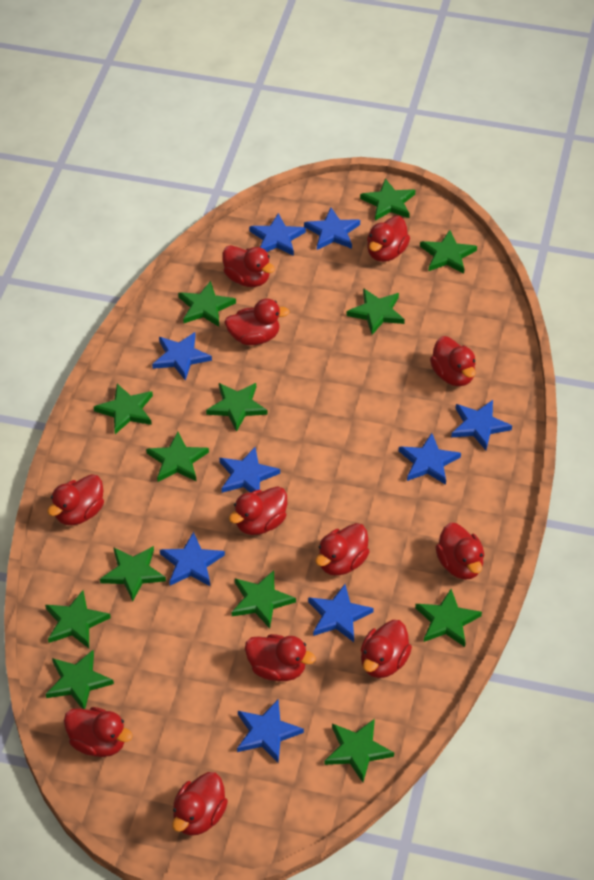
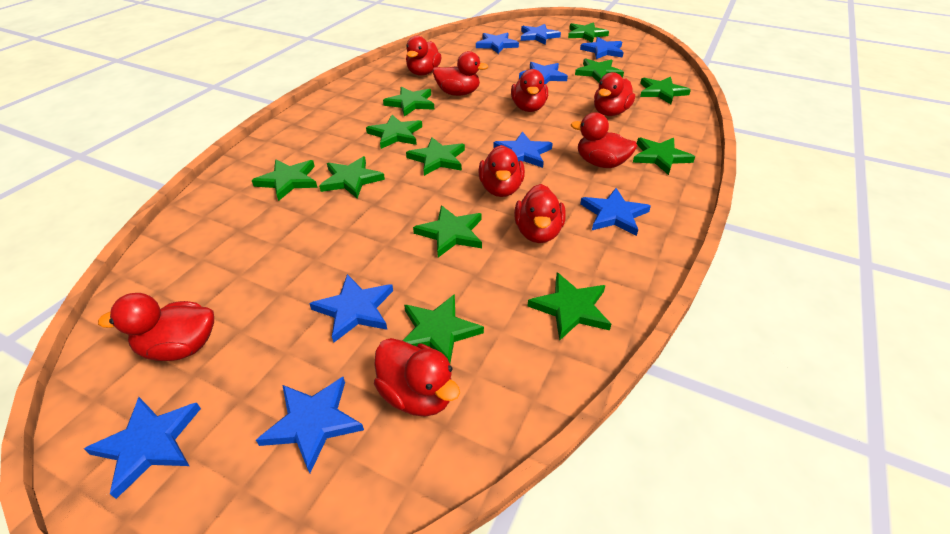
green star: [45,590,111,648] [46,650,114,709] [94,384,153,434] [100,546,166,601] [146,432,209,482] [178,281,236,327] [206,383,268,432] [232,570,296,628] [324,719,394,782] [346,288,405,335] [360,179,415,221] [415,589,482,647] [420,230,477,274] = 13 -> [251,160,317,201] [319,156,385,198] [366,115,422,149] [383,87,435,116] [403,294,484,363] [406,137,465,176] [413,205,482,257] [528,272,611,341] [568,22,609,42] [575,58,624,83] [633,137,695,175] [640,77,691,104] = 12
red duck: [47,474,104,525] [64,707,133,757] [172,772,228,836] [222,245,275,287] [224,299,290,345] [229,486,287,535] [245,634,316,681] [315,523,369,576] [361,620,412,678] [367,216,410,262] [430,336,476,386] [435,523,484,580] = 12 -> [98,293,214,361] [374,338,460,417] [406,36,441,76] [433,51,489,96] [478,145,525,197] [511,69,548,112] [514,184,566,243] [571,112,637,168] [594,72,635,116] = 9

